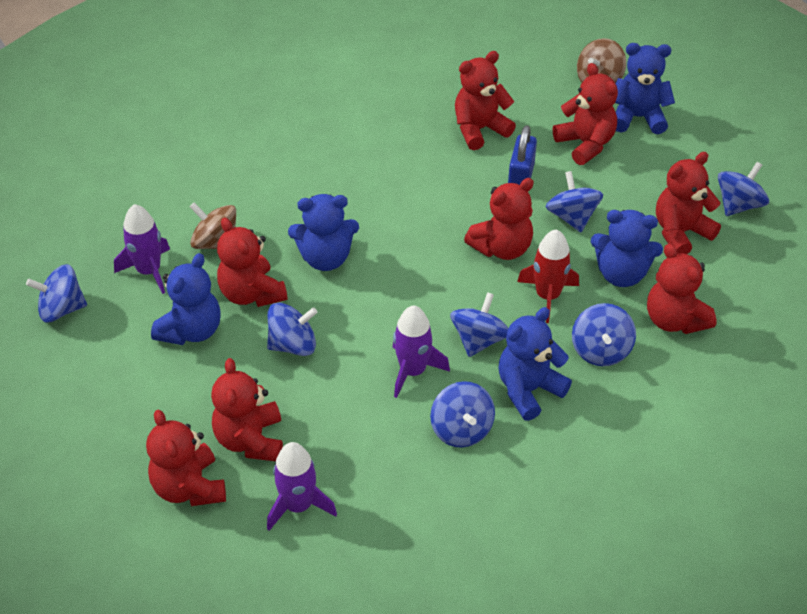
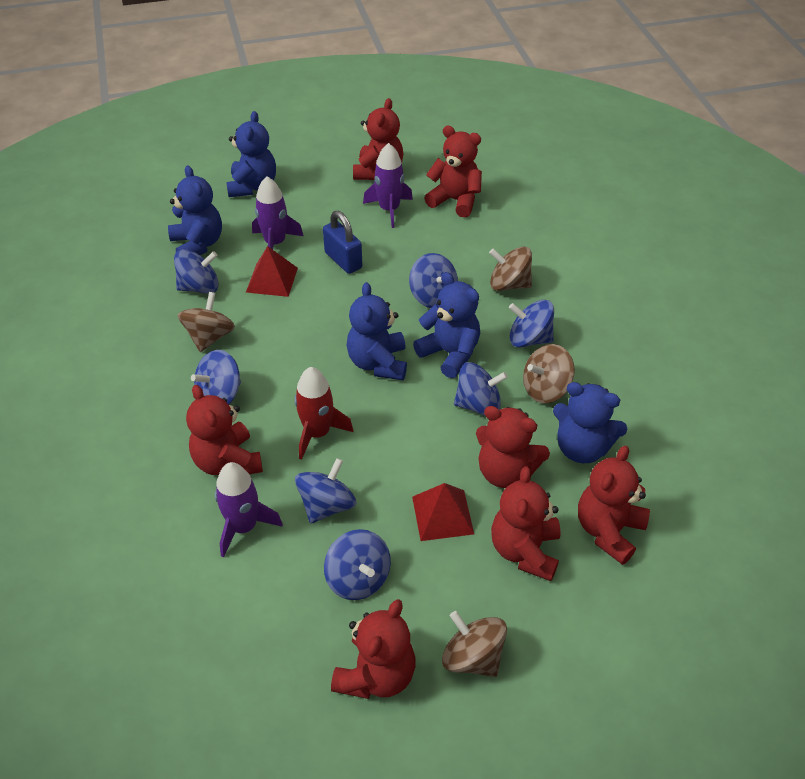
brown spinning top: [190,202,236,249] [577,38,626,84] = 2 -> [178,292,235,352] [442,611,507,677] [489,247,532,291] [523,344,575,403] = 4
red pyramid: none = 0 -> [246,246,298,297] [412,483,474,541] = 2
red teddy bear: [146,410,226,506] [211,358,283,461] [217,218,288,307] [455,51,516,150] [464,178,534,260] [553,63,618,165] [647,244,717,334] [656,152,721,254] = 8 -> [186,385,263,475] [331,599,416,699] [353,98,403,180] [424,125,482,218] [476,406,550,488] [491,466,561,581] [578,446,650,565] = 7

